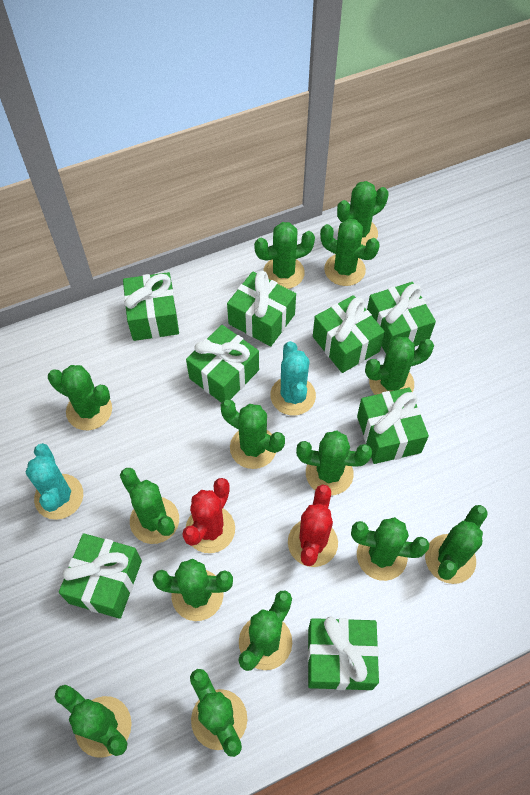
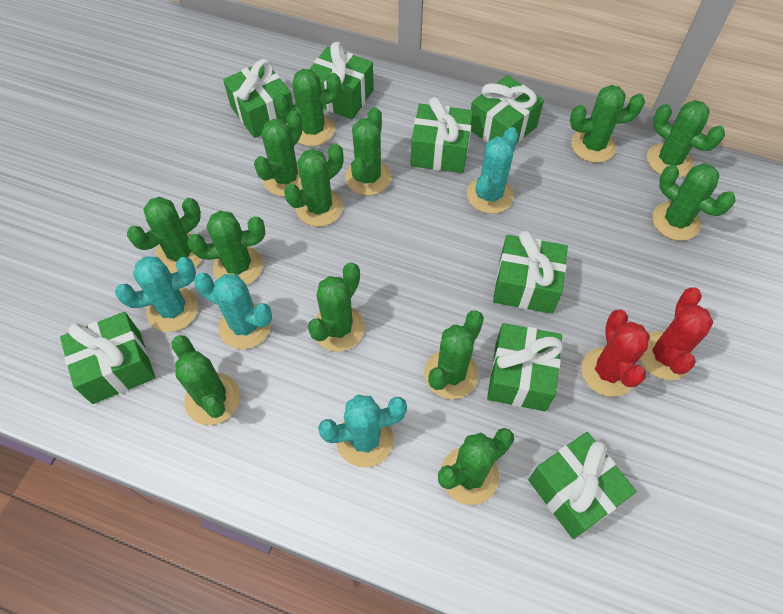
green cactus: [48,365,112,430] [55,685,132,758] [120,468,179,544] [153,559,233,621] [190,669,247,757] [221,399,285,469] [238,591,292,671] [254,222,315,289] [296,430,372,495] [320,219,380,286] [337,181,388,246] [351,517,429,581] [365,337,434,395] [425,505,488,584] = 14 -> [127,197,202,273] [171,335,240,425] [188,211,265,285] [254,111,303,196] [274,69,341,146] [284,144,344,227] [308,263,365,352] [345,107,391,195] [424,311,484,399] [438,428,514,505] [570,85,645,163] [647,100,725,178] [652,163,735,241] = 13
turquoise cactus: [26,443,83,520] [270,341,316,415] = 2 -> [115,256,199,332] [194,273,272,349] [318,394,407,468] [467,127,519,214] = 4

